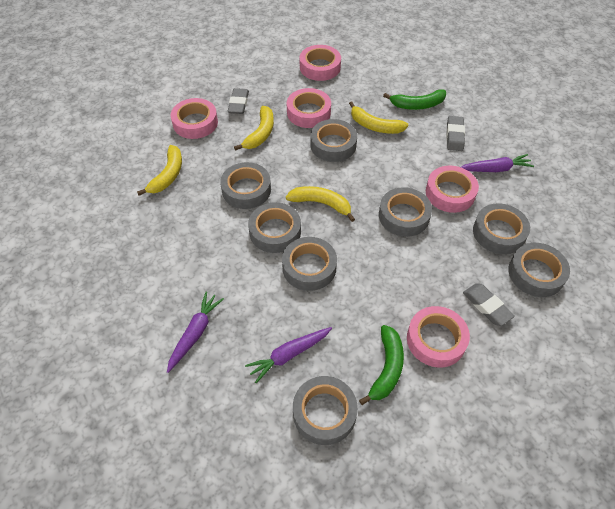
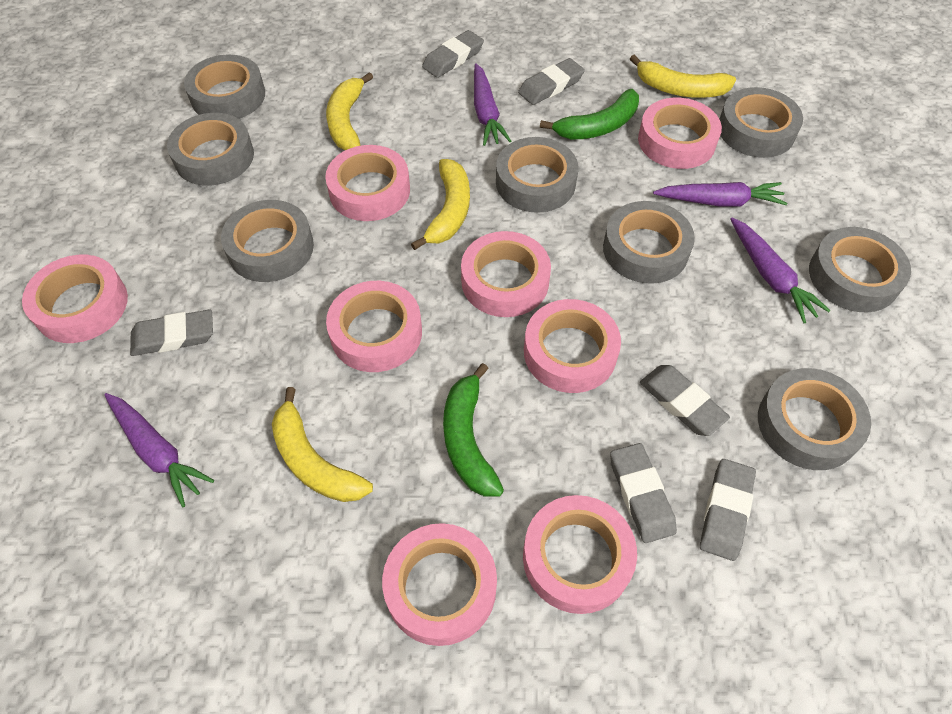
grey eraser: [228,88,249,114] [447,116,465,151] [463,283,515,326] = 3 -> [130,309,213,356] [422,30,484,78] [518,58,585,105] [610,443,677,543] [640,365,730,436] [700,459,756,561] = 6
pink tape: [171,98,218,139] [287,88,331,128] [300,45,341,81] [407,306,470,368] [426,166,479,213] = 5 -> [22,255,128,343] [325,145,410,221] [326,281,422,372] [382,523,497,646] [461,231,551,317] [523,495,637,614] [524,299,621,393] [638,98,722,169] = 8
purple carrot: [167,291,224,373] [245,327,332,383] [461,154,534,172] = 3 -> [104,393,214,507] [474,63,511,146] [653,182,787,207] [730,217,831,323] = 4

